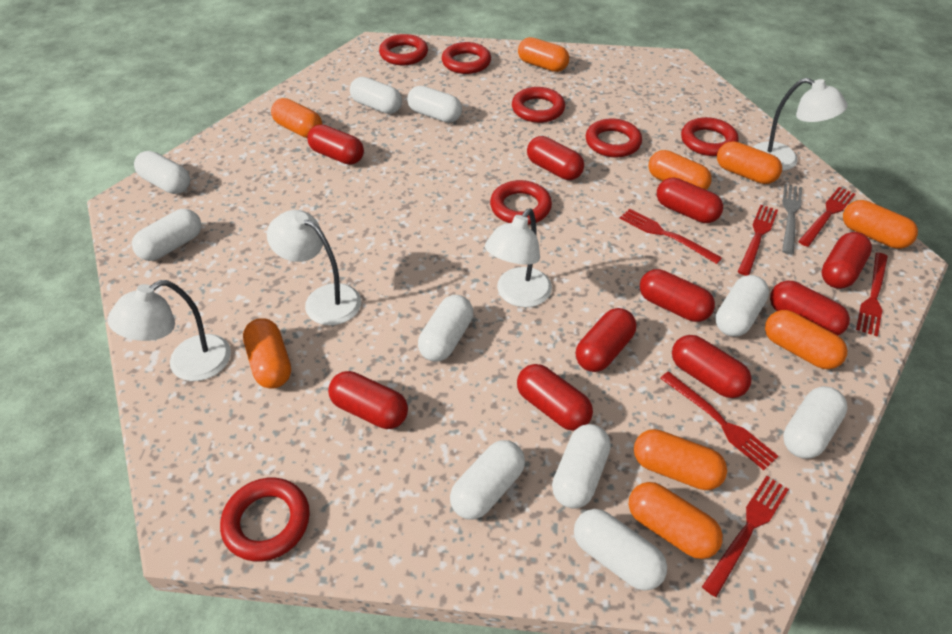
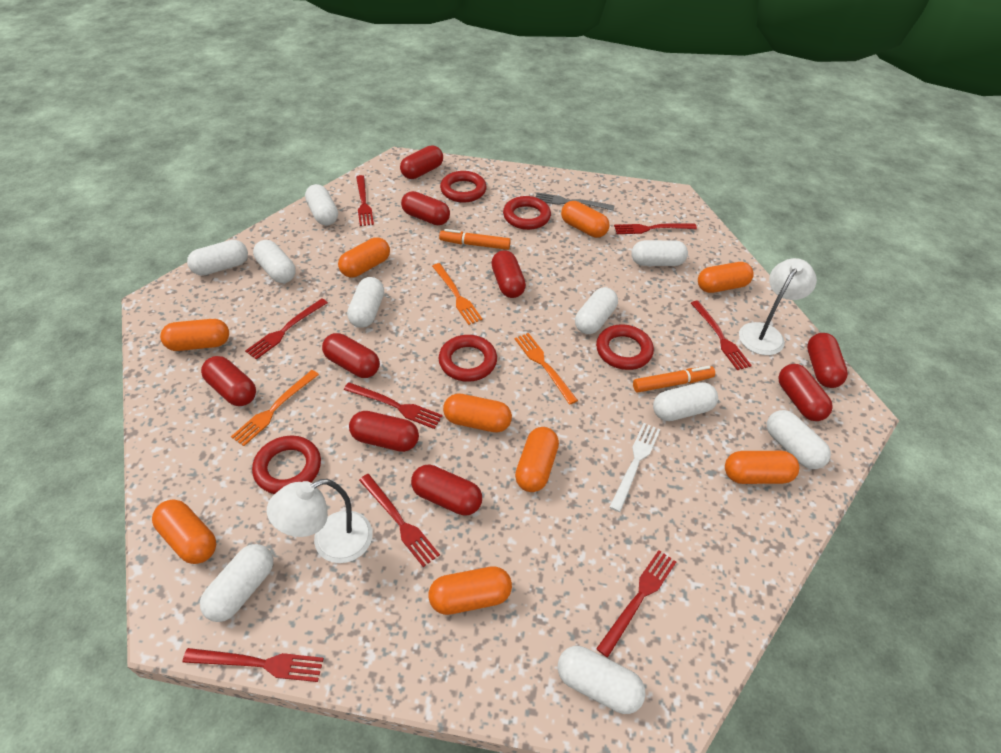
orange fork: none = 0 -> [231,370,319,446] [432,263,483,325] [515,333,578,405] = 3
orange marker: none = 0 -> [439,229,511,250] [633,366,715,393] = 2
red capsule: [307,124,364,165] [328,371,408,429] [517,364,593,431] [527,136,584,180] [576,308,636,372] [640,269,715,322] [657,177,723,223] [672,335,752,398] [770,281,850,336] [822,232,872,289] = 10 -> [201,356,256,406] [322,333,380,378] [349,411,419,452] [400,145,443,179] [401,191,450,225] [411,464,482,516] [491,250,526,298] [778,364,833,421] [807,333,848,388] = 9
red fork: [620,208,722,264] [660,371,778,470] [702,476,789,597] [738,205,778,276] [798,187,855,247] [856,252,888,336] = 6 -> [183,648,324,682] [245,298,328,360] [344,382,443,429] [356,175,374,226] [359,474,440,567] [596,550,676,657] [614,223,697,234] [691,300,752,370] = 8
red ring: [220,478,310,562] [379,34,428,65] [442,42,491,74] [490,180,552,225] [512,87,565,123] [586,119,642,157] [681,117,739,156] = 7 -> [252,435,321,494] [439,335,497,382] [440,171,486,202] [503,196,551,230] [596,325,654,370] = 5
white fork: none = 0 -> [609,423,660,512] = 1
white lamp: [107,280,231,381] [267,210,361,325] [485,209,552,307] [753,78,848,171] = 4 -> [267,479,372,563] [739,258,817,355] = 2

